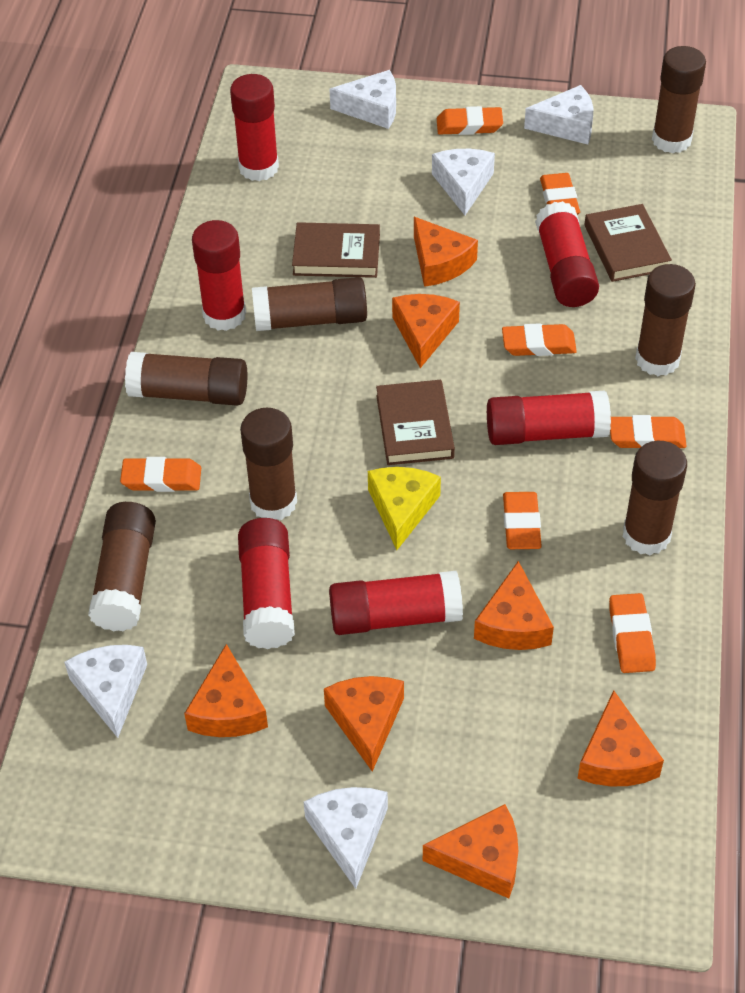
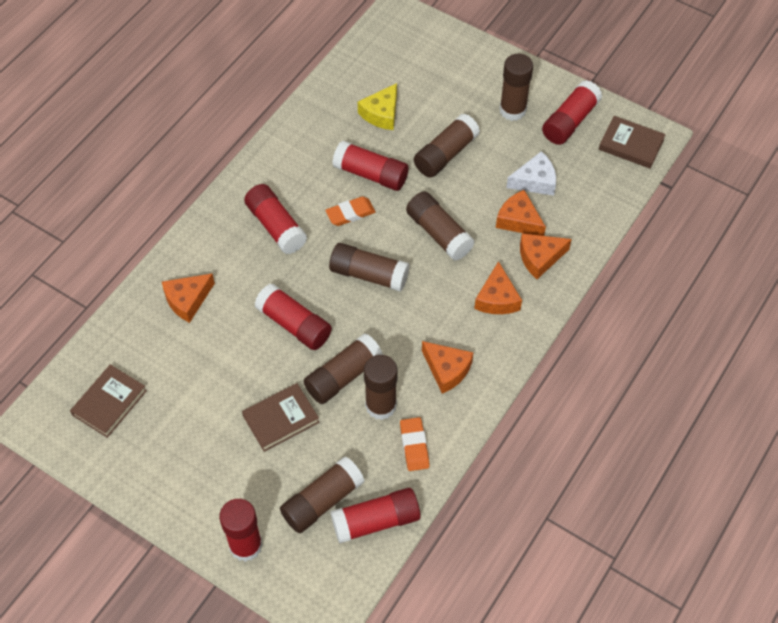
orange cheese: [184,644,268,737] [324,676,404,772] [392,294,460,368] [414,217,478,287] [423,804,518,898] [474,561,554,650] [577,690,664,787] = 7 -> [162,274,215,323] [422,341,474,394] [474,261,522,314] [496,190,546,236] [520,233,572,279] = 5
orange eraser: [120,457,201,492] [437,106,503,135] [502,323,577,356] [503,492,542,549] [540,173,580,215] [609,593,656,673] [610,415,687,448] = 7 -> [325,196,376,226] [400,417,429,471] = 2
white cheese: [64,645,147,738] [304,787,388,889] [330,70,396,129] [432,149,495,215] [524,85,593,145] = 5 -> [506,151,556,196] = 1

